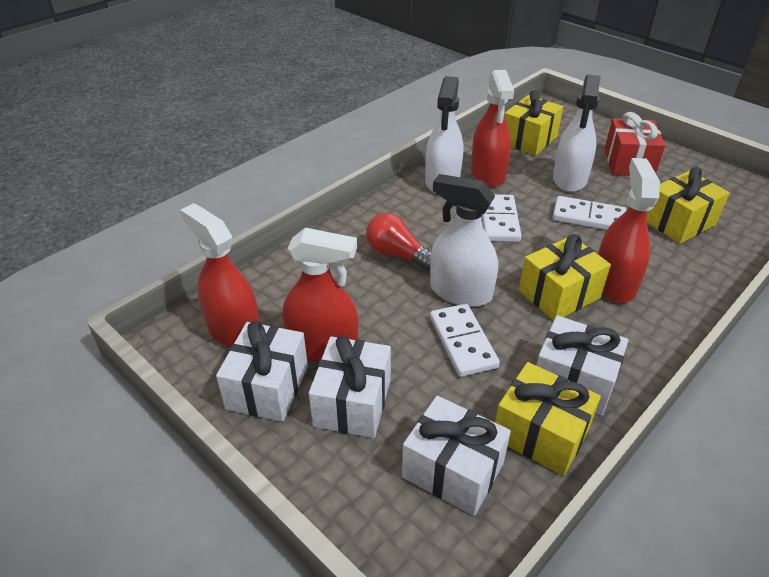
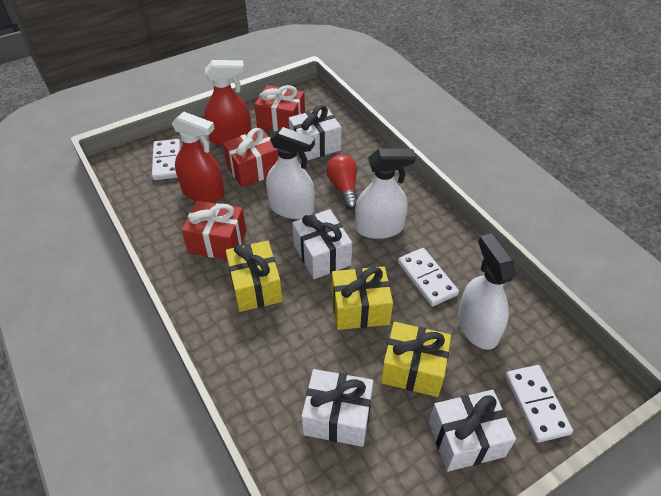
red gift: [605,112,665,176] = 1 -> [182,201,246,260] [223,128,279,187] [255,85,305,132] = 3
red spray bottle: [180,203,260,348] [283,228,358,362] [471,70,514,187] [598,158,660,303] = 4 -> [172,112,225,203] [204,60,251,146] = 2
yellow gift: [495,362,601,476] [505,90,563,156] [519,234,611,321] [647,167,730,244] = 4 -> [226,241,282,312] [332,266,393,330] [381,322,451,397] = 3

